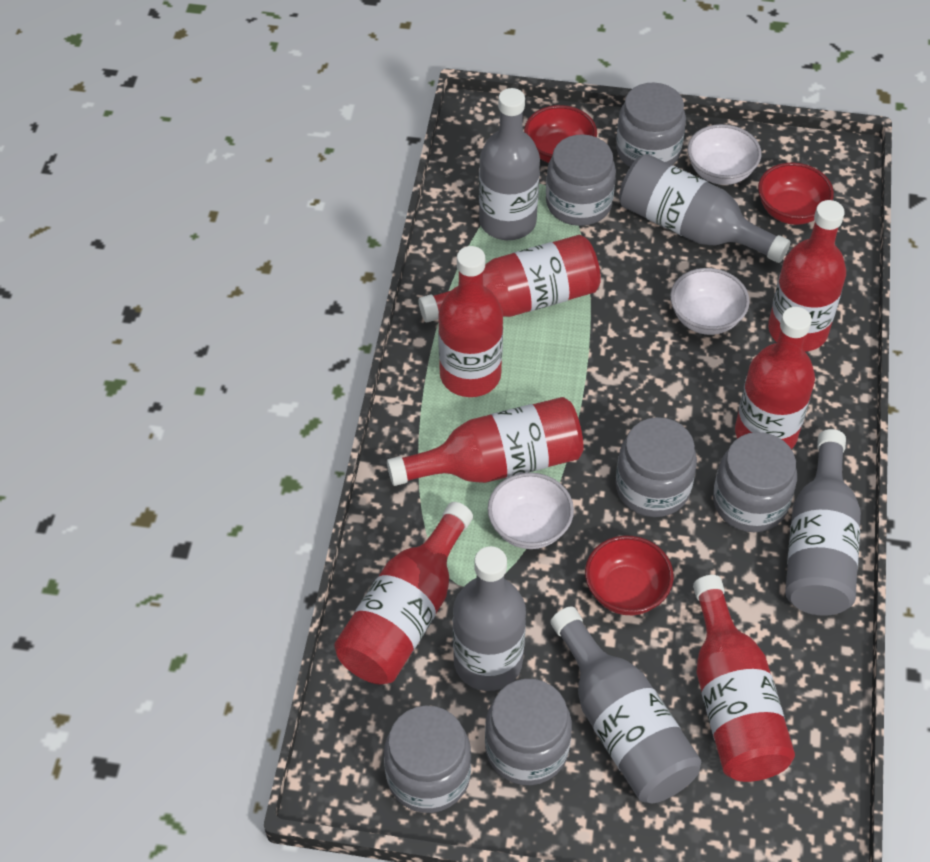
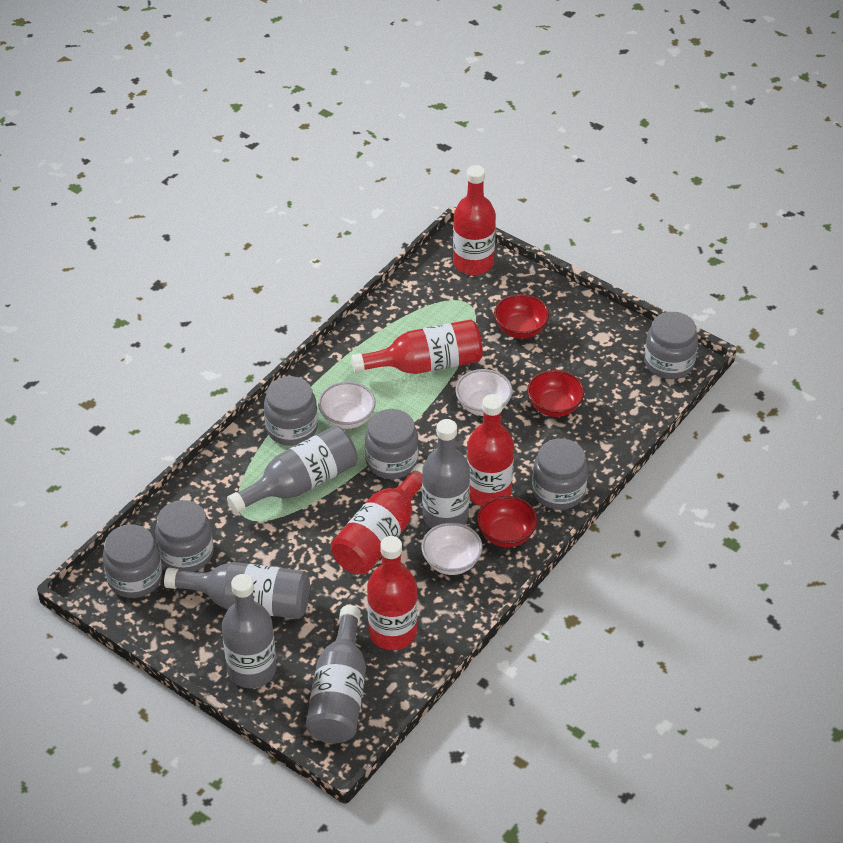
red bottle: [334,502,473,685] [387,397,584,486] [419,234,601,322] [438,246,503,397] [693,575,795,782] [735,307,815,449] [768,200,846,352] = 7 -> [331,463,424,574] [351,319,483,374] [367,536,417,650] [453,165,496,275] [467,394,514,506] = 5

